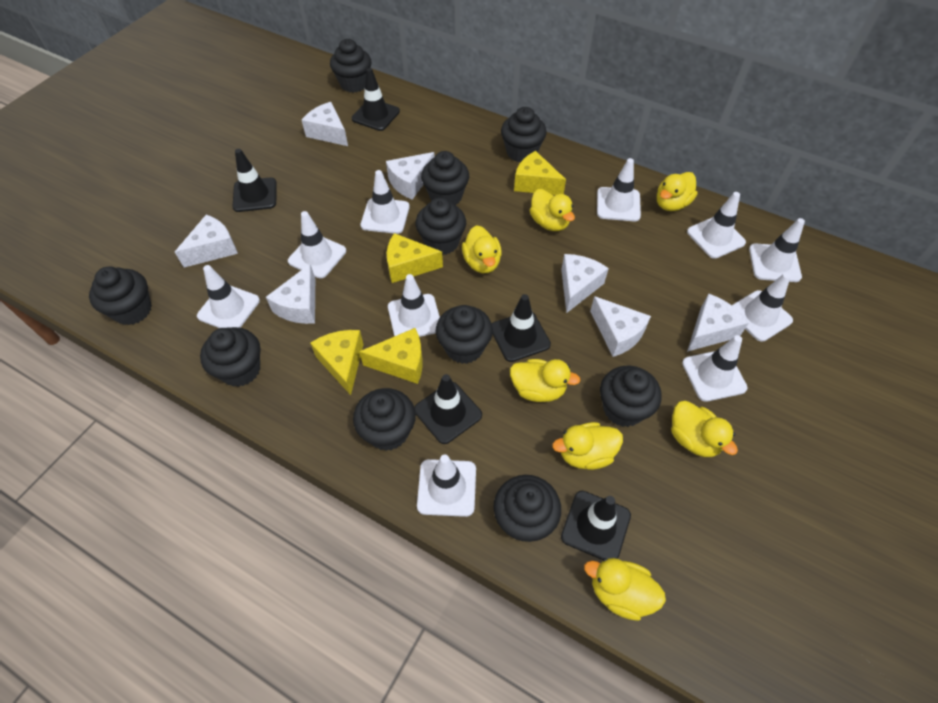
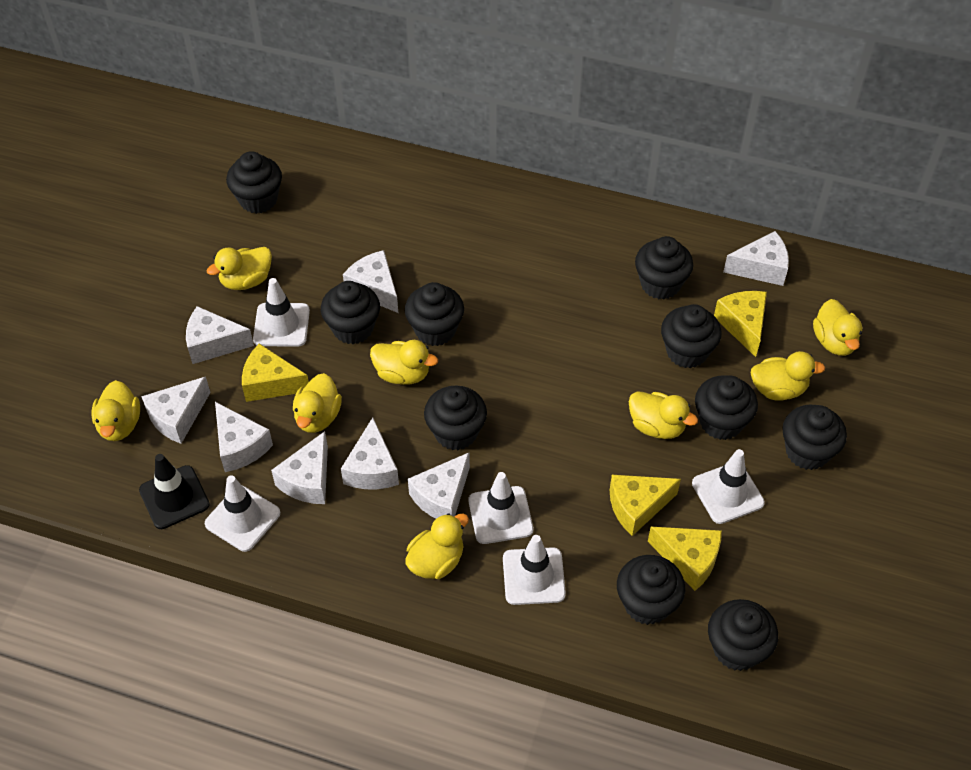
black traffic cone: [232,149,277,212] [352,68,400,131] [415,374,482,444] [492,294,551,362] [561,491,631,560] = 5 -> [139,454,210,529] = 1
white cheese: [175,214,238,267] [266,264,315,324] [302,102,348,146] [386,152,435,200] [561,254,609,313] [590,296,651,357] [687,293,749,352] = 7 -> [141,376,211,444] [186,306,254,364] [215,402,273,472] [271,431,328,504] [341,418,399,489] [343,250,398,313] [408,453,470,519] [723,231,789,286] = 8
white traffic cone: [197,265,260,328] [288,211,346,278] [360,170,410,234] [388,274,440,337] [417,454,476,517] [597,158,641,222] [682,335,748,402] [687,192,746,259] [732,273,793,342] [749,218,805,282] = 10 -> [205,475,280,552] [253,278,310,347] [469,472,533,544] [503,535,566,605] [692,449,765,524] = 5
yellow duck: [462,225,502,273] [510,359,581,402] [530,189,575,231] [552,422,623,470] [584,558,666,621] [657,172,698,211] [671,401,738,457] = 7 -> [91,380,140,441] [207,247,272,290] [293,373,342,433] [370,340,438,385] [406,513,469,579] [629,391,698,439] [751,351,825,401] [813,299,863,356] = 8

